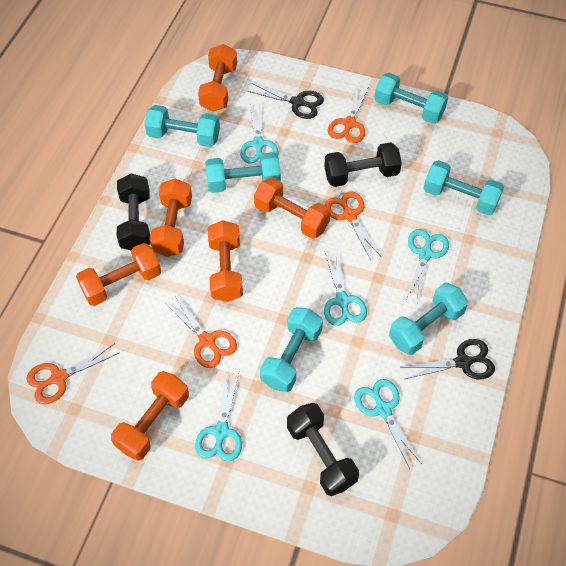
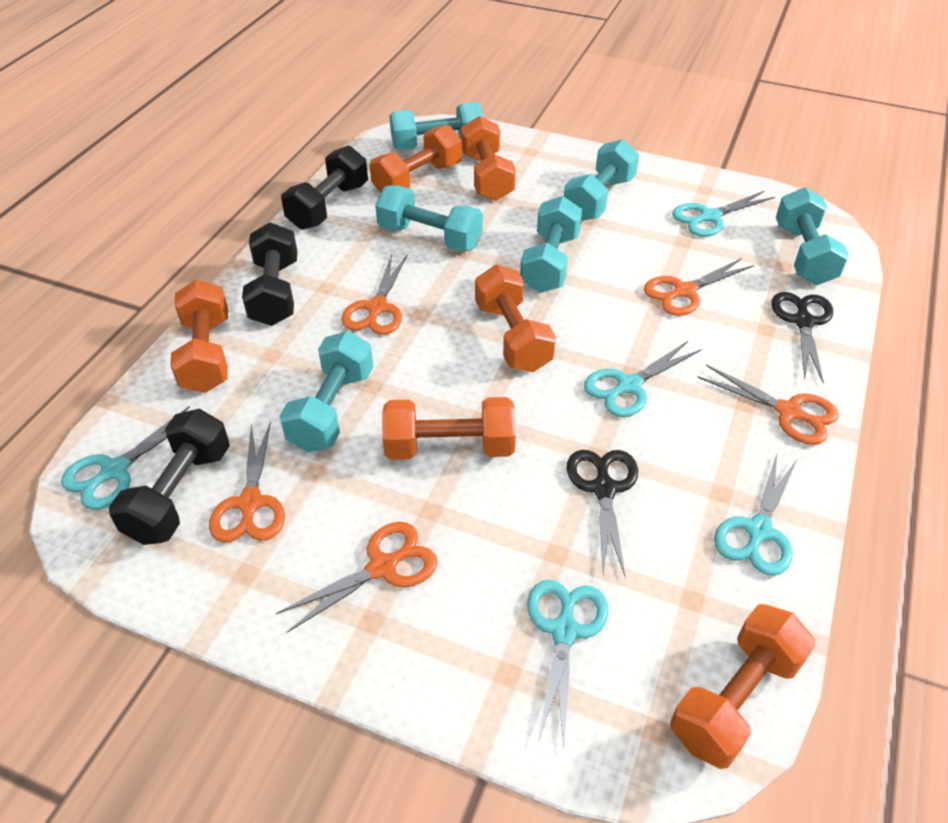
orange scissors: [27,343,120,404] [167,296,237,368] [325,191,381,260] [328,85,369,143] = 4 -> [209,421,285,542] [276,522,438,633] [341,254,408,335] [644,258,754,316] [697,365,839,445] = 5

